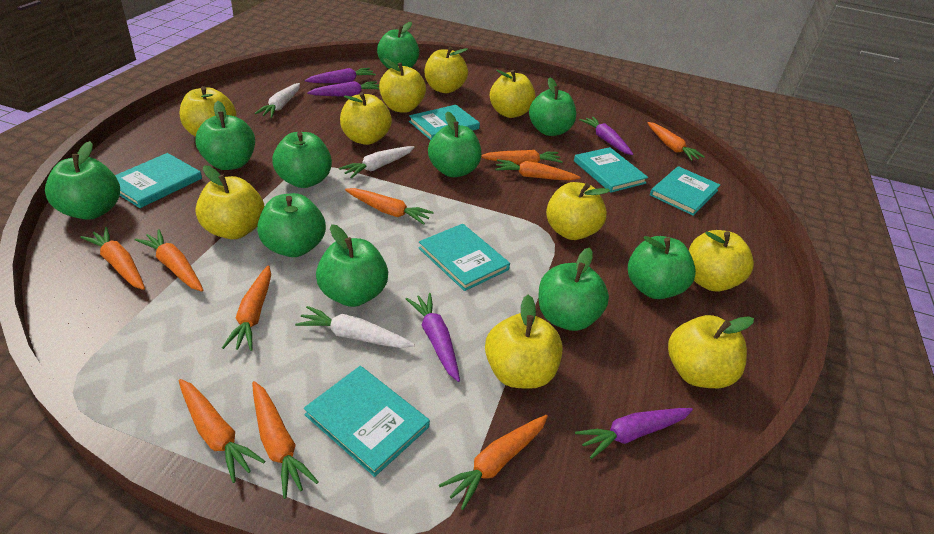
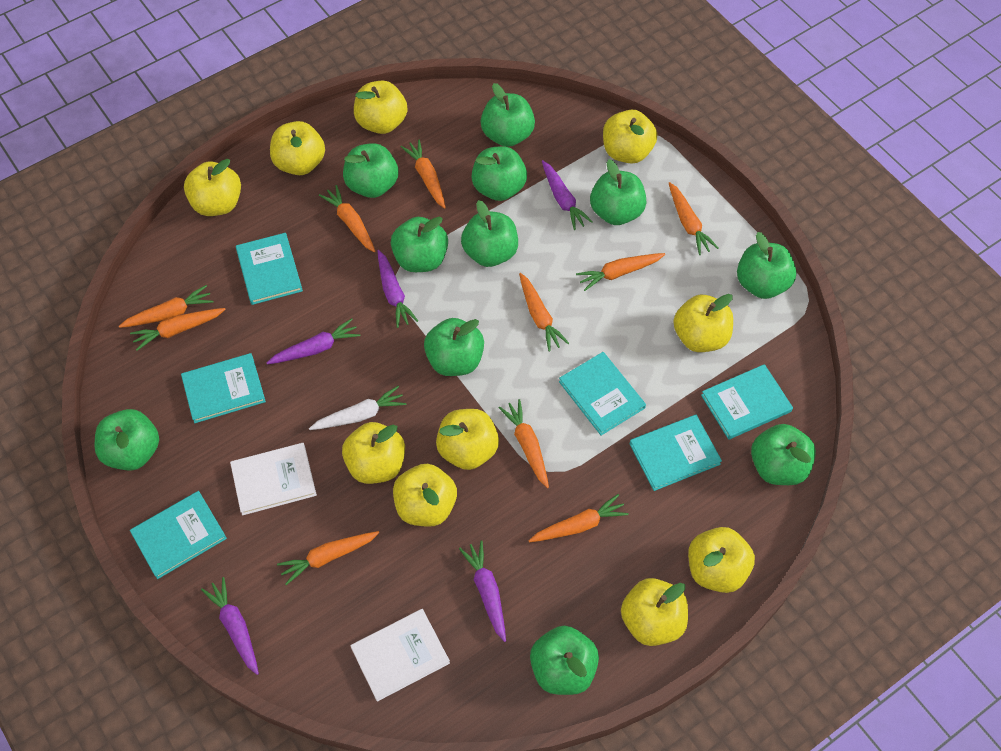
green apple: [45,141,120,220] [195,101,255,170] [257,193,326,257] [272,132,332,188] [316,224,388,307] [377,22,419,69] [428,112,481,177] [529,78,576,136] [539,248,609,331] [628,236,696,299] = 10 -> [95,409,159,471] [343,143,399,198] [391,217,448,272] [424,318,484,376] [461,200,518,267] [471,146,527,201] [481,83,535,147] [530,625,599,695] [590,159,647,225] [737,232,797,299] [751,424,816,485] = 11
white book: none = 0 -> [230,443,317,515] [350,609,450,702] = 2
white carrot: [254,83,300,118] [295,306,415,348] [339,146,415,178] = 3 -> [309,386,406,430] = 1

